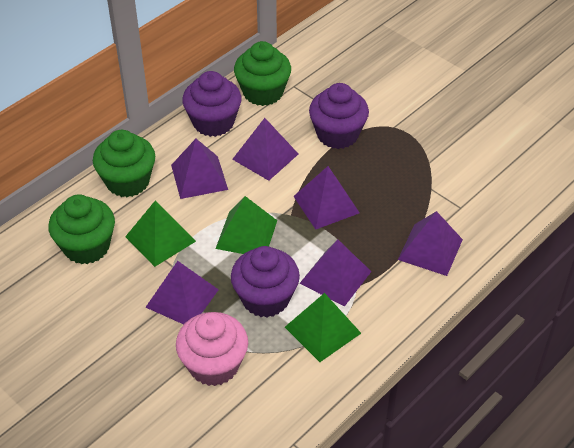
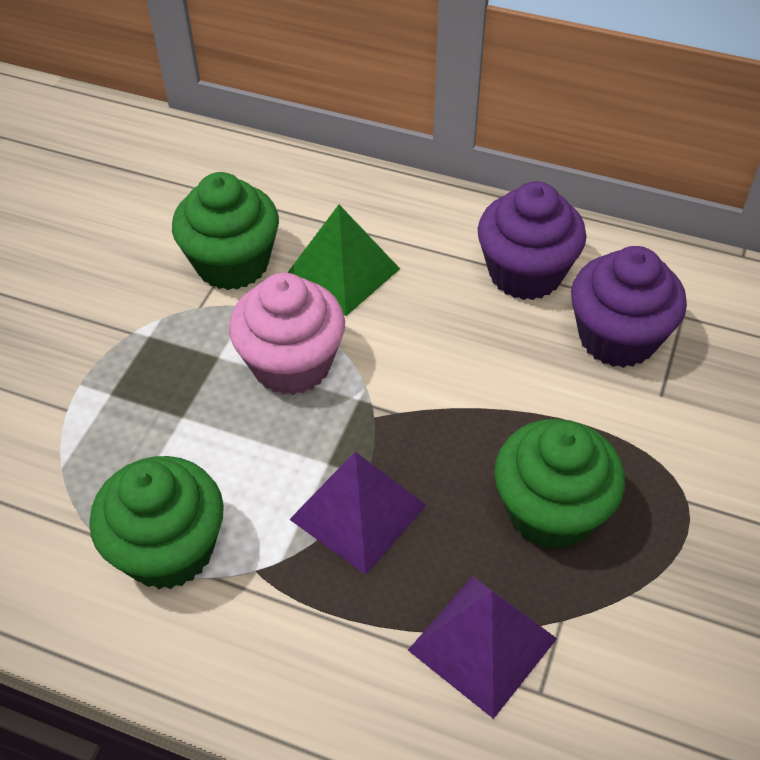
green pyramid: [125,201,196,267] [215,196,277,254] [285,293,361,362] = 3 -> [287,205,400,316] = 1
purple cupcake: [182,71,242,137] [231,246,300,317] [309,83,369,149] = 3 -> [478,181,586,300] [571,246,687,368] = 2
purple pyramid: [145,261,219,324] [171,139,228,199] [232,118,298,181] [294,166,360,229] [300,240,372,307] [398,211,463,276] = 6 -> [289,452,427,575] [408,576,557,719] = 2

